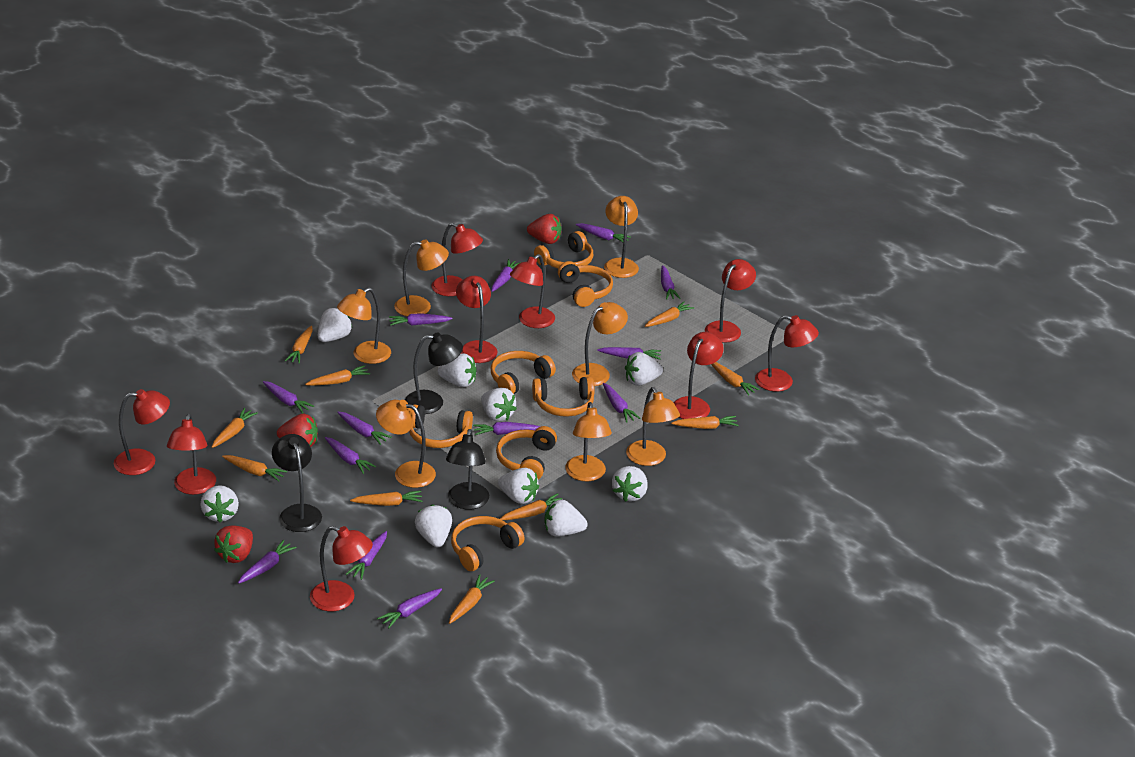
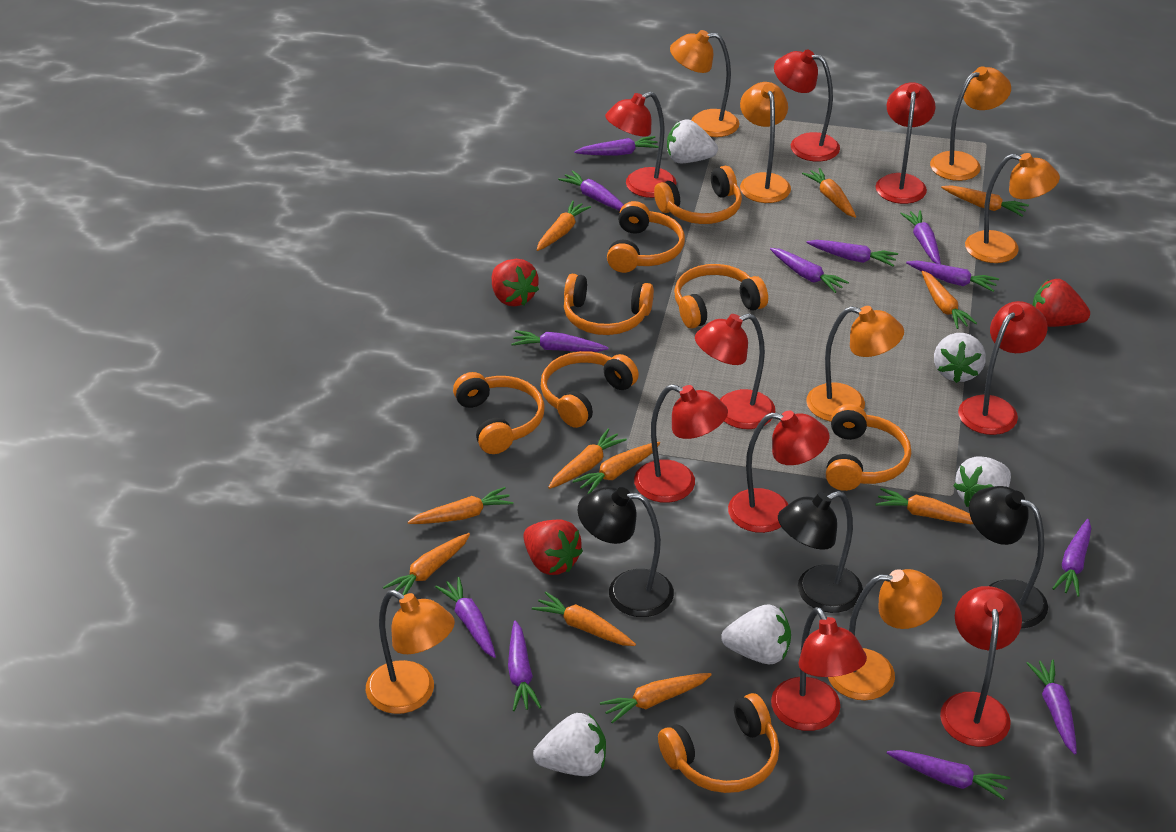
orange carrot: [212,408,258,448] [222,455,287,481] [285,326,313,364] [305,365,370,386] [350,491,423,506] [449,574,495,624] [500,493,562,520] [645,301,694,327] [671,416,739,429] [711,362,760,396] = 10 -> [383,533,470,595] [408,487,513,524] [532,592,636,646] [537,201,591,251] [548,429,627,489] [573,442,660,494] [600,673,712,723] [802,168,856,218] [876,488,973,524] [922,271,977,329] [941,185,1029,217] = 11
orange headphones: [409,405,473,448] [451,516,524,571] [491,351,556,394] [496,426,557,479] [532,377,594,417] [534,231,593,269] [558,261,613,307] = 7 -> [453,372,545,454] [541,351,639,428] [564,274,654,335] [607,201,685,273] [654,166,742,224] [658,693,779,793] [674,264,768,329] [826,404,911,491] = 8
purple carrot: [238,540,297,584] [263,381,314,414] [325,437,376,474] [337,412,392,445] [346,531,387,580] [377,588,442,629] [389,313,452,326] [473,422,541,435] [491,259,521,292] [576,223,631,242] [597,347,661,360] [603,383,640,423] [661,265,681,300] = 13 -> [435,577,496,658] [508,620,541,711] [511,330,609,352] [558,170,624,211] [574,136,659,156] [770,248,849,293] [806,240,898,267] [887,750,1010,800] [900,210,941,264] [906,261,999,292] [1027,659,1077,755] [1052,519,1091,597] = 12
white strawberry: [200,485,239,523] [318,308,352,342] [415,504,452,547] [438,353,477,387] [481,388,517,422] [498,468,539,504] [544,500,588,536] [612,466,648,502] [625,352,663,386] = 9 -> [533,713,606,776] [667,119,718,163] [721,604,791,664] [934,333,986,383] [953,456,1011,507] = 5

